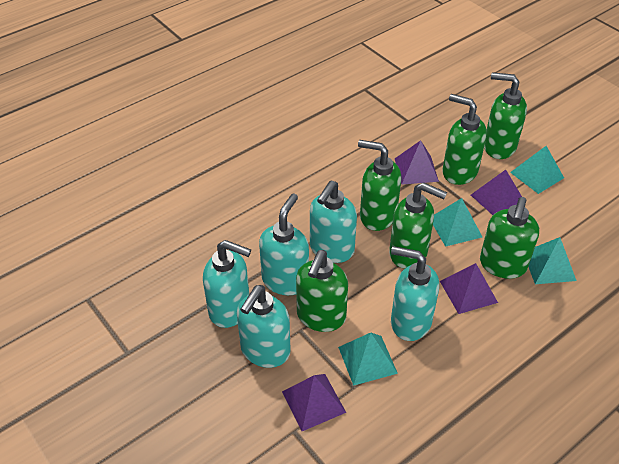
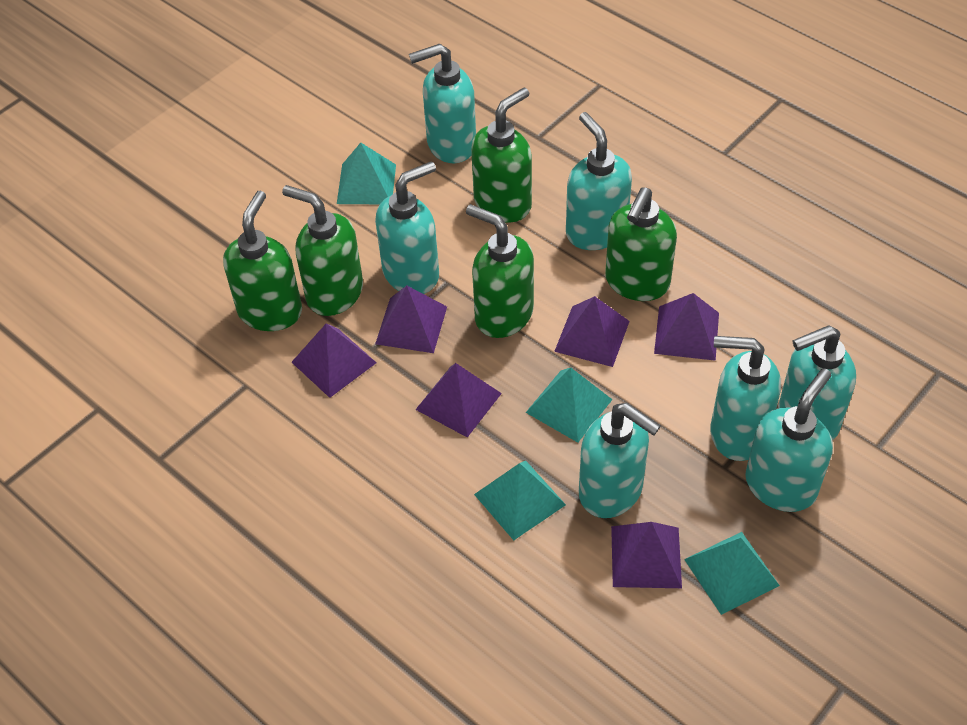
green soap dispenser: [296,250,348,332] [358,140,401,231] [389,182,447,269] [443,94,487,185] [480,197,539,279] [484,72,527,159] = 6 -> [223,191,302,331] [282,185,363,316] [466,204,534,338] [471,87,532,223] [605,187,677,301] = 5
purple pyramid: [282,374,346,431] [395,140,439,185] [440,263,498,314] [471,170,522,215] = 4 -> [292,323,377,398] [375,286,447,353] [415,363,502,438] [554,296,630,367] [611,522,682,588] [654,293,719,361] = 6
turquoise soap dispenser: [203,240,251,328] [237,285,291,368] [259,194,309,295] [310,181,357,263] [391,246,439,341] = 5 -> [375,161,439,294] [409,44,476,163] [566,112,632,250] [579,403,661,518] [710,336,781,461] [745,368,833,512] [779,325,856,440] = 7

